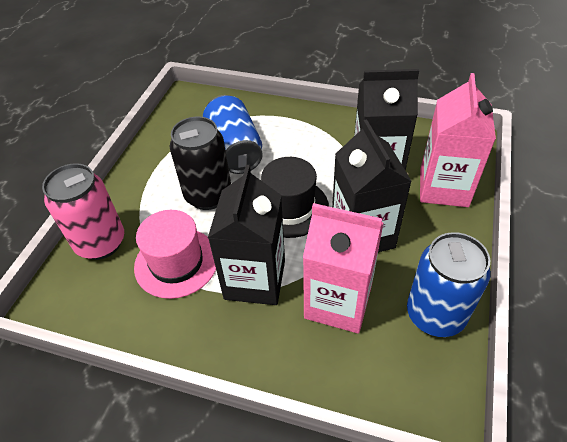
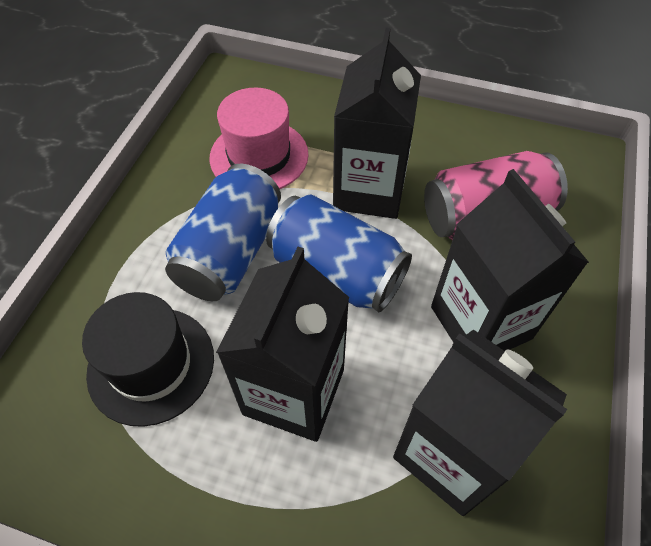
black can: [170,116,231,210] = 1 -> none = 0
black carton: [208,165,285,305] [332,119,412,252] [354,69,419,171] = 3 -> [216,247,350,442] [333,27,421,219] [393,329,567,516] [431,169,589,351] = 4
pink carton: [303,203,384,334] [420,73,496,207] = 2 -> none = 0

